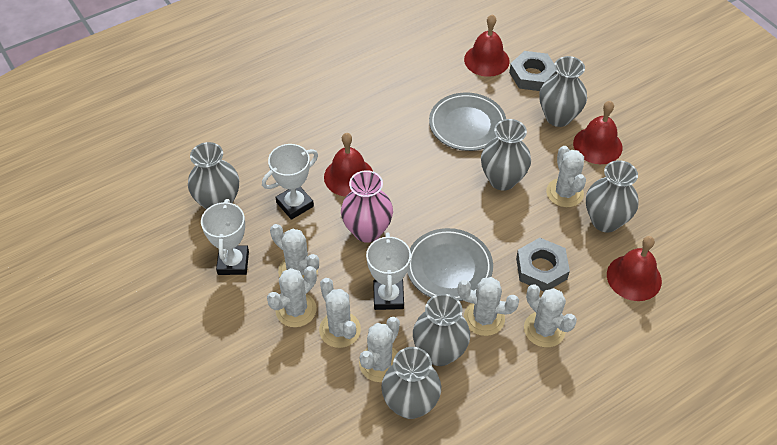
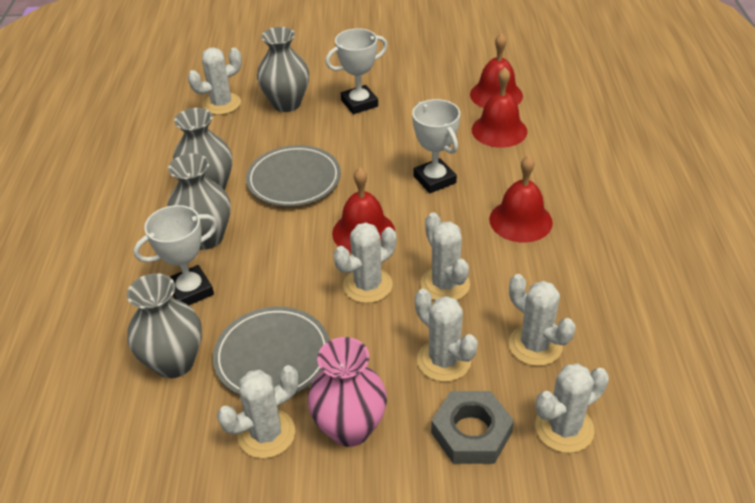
grey nut: [509,51,557,91] [516,238,570,291] = 2 -> [431,391,514,464] = 1
grey vase: [188,142,239,209] [381,347,441,419] [413,294,470,366] [481,119,531,191] [539,56,587,127] [586,160,639,232] = 6 -> [127,273,202,378] [167,153,230,250] [173,108,232,190] [257,27,309,112] = 4

